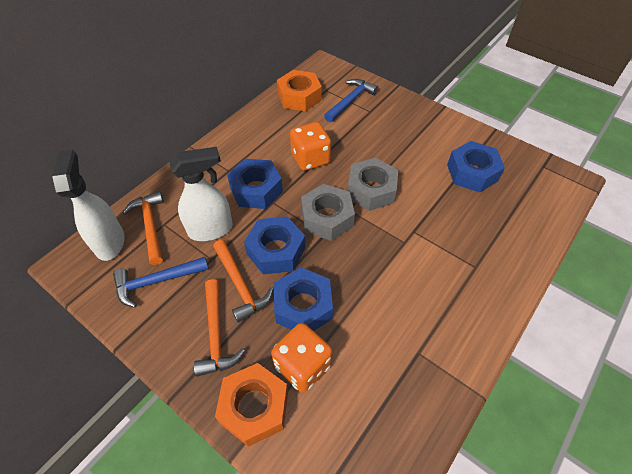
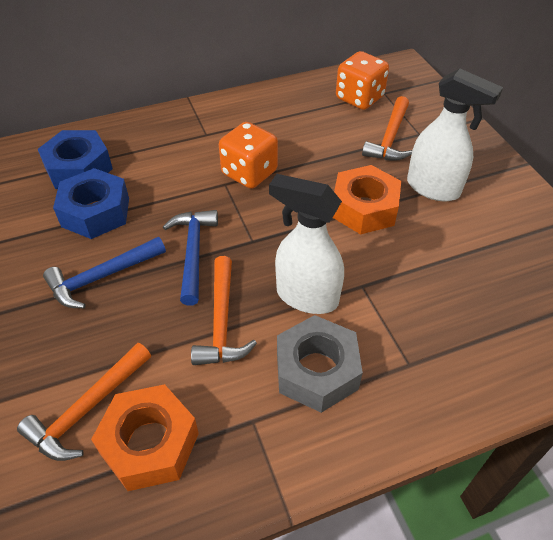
blue nut: [227,159,283,209] [244,216,305,275] [274,267,333,331] [447,141,505,193] = 4 -> [38,130,113,189] [53,168,129,239] = 2
grey nut: [301,184,355,241] [348,158,398,211] = 2 -> [277,315,363,413] = 1

